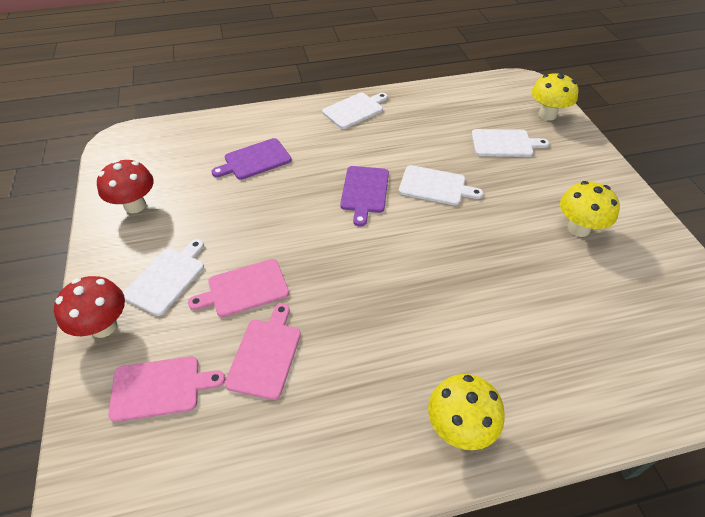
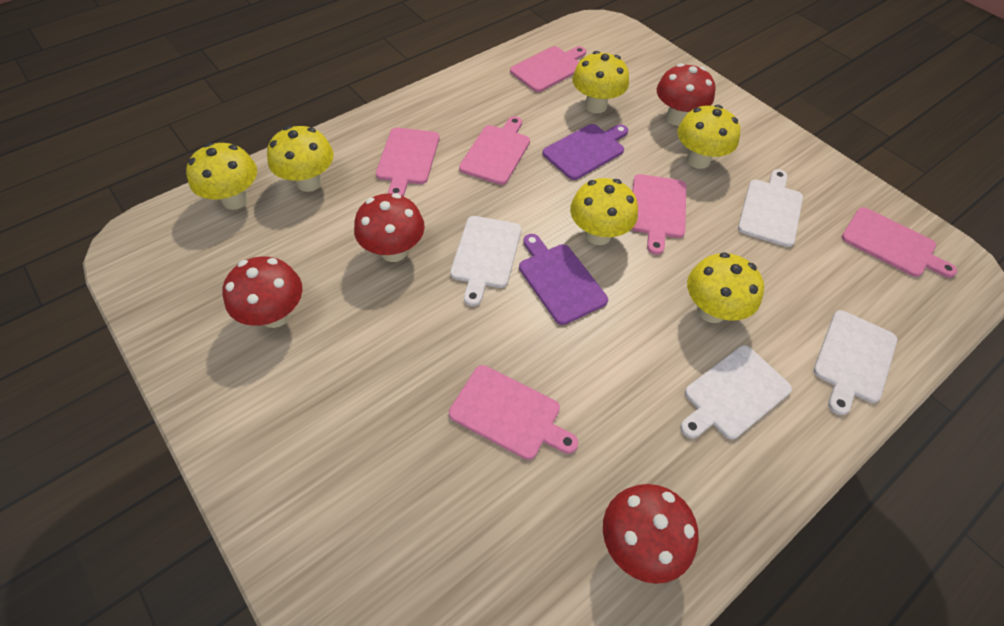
pink cutting board: [108,356,225,422] [188,259,289,317] [225,303,301,400] = 3 -> [376,128,439,196] [449,365,578,460] [459,116,530,185] [510,46,586,92] [631,174,686,255] [842,207,957,278] = 6
red mushroom: [54,276,125,338] [97,160,154,213] = 2 -> [222,256,302,328] [354,193,425,262] [603,484,699,584] [657,63,715,126] = 4
yellow mushroom: [428,374,505,450] [531,72,579,121] [560,181,620,237] = 3 -> [186,143,257,210] [267,126,334,192] [570,178,638,245] [572,51,629,113] [677,105,740,169] [687,252,764,323] = 6

